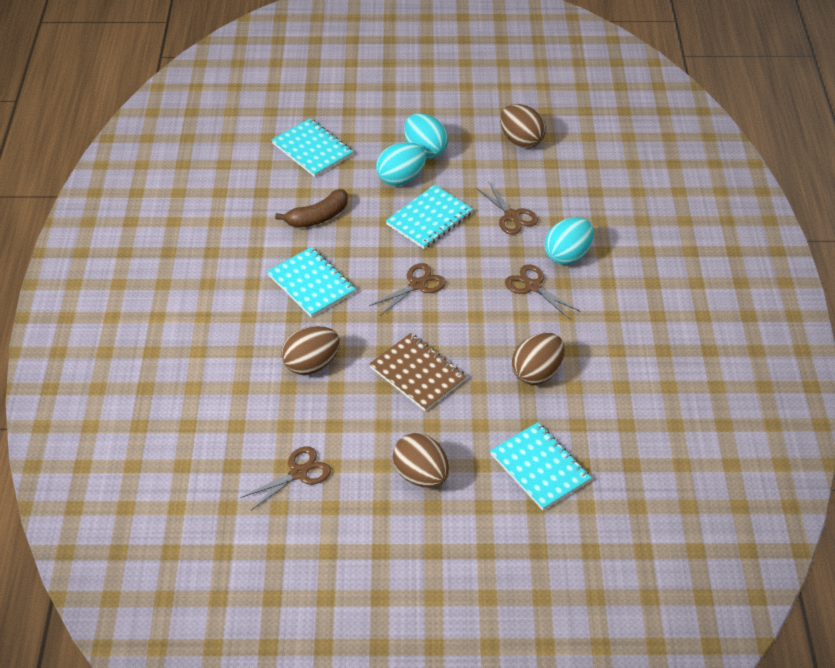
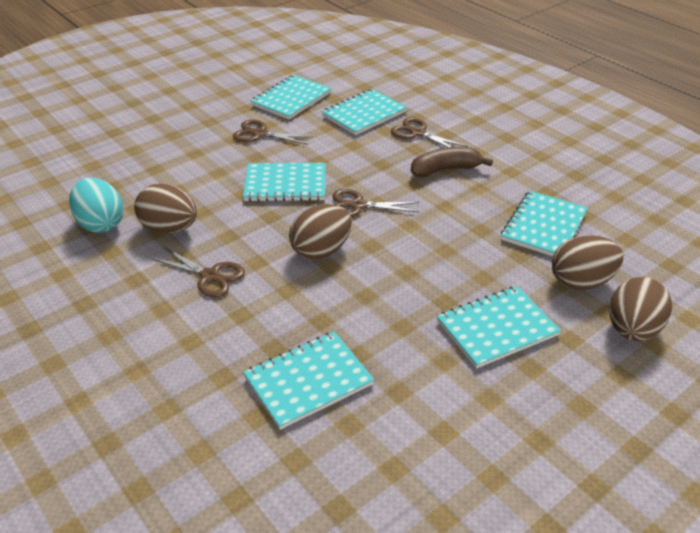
brown notebook: [369,333,467,411] = 1 -> none = 0
turquoise egg: [376,142,426,186] [404,113,448,159] [545,217,594,265] = 3 -> [69,178,124,233] = 1
turquoise notebook: [267,247,356,318] [272,118,353,177] [386,185,473,249] [490,422,591,510] = 4 -> [243,163,325,202] [243,331,374,430] [251,75,332,119] [322,89,407,135] [437,286,561,368] [501,191,588,256] = 6

